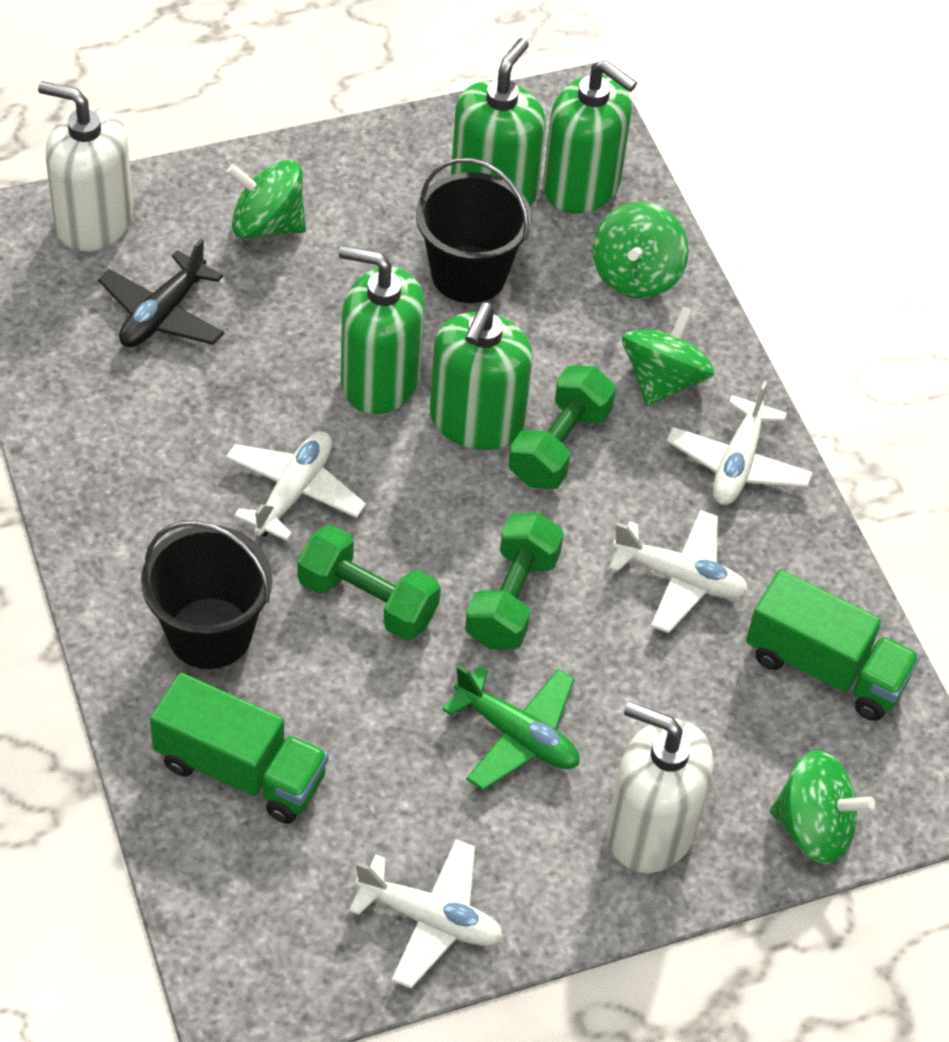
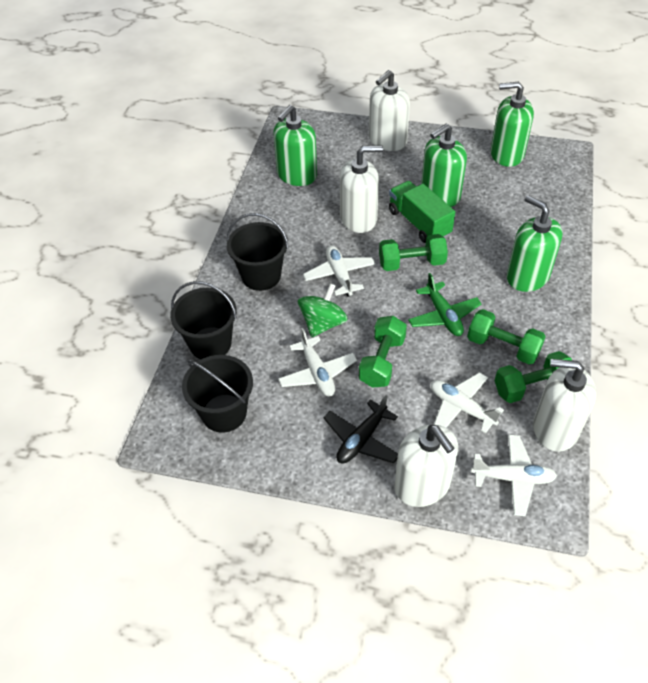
black bucket: [141,521,272,669] [416,158,532,303] = 2 -> [170,281,237,359] [182,355,253,433] [227,213,289,291] = 3
green dumbbell: [297,525,441,640] [465,513,564,650] [509,365,616,489] = 3 -> [359,316,407,388] [379,234,448,271] [467,309,546,365] [494,351,572,403] = 4
green spinning top: [227,160,306,239] [593,202,689,299] [622,306,715,406] [770,750,875,864] = 4 -> [298,283,348,337] = 1
green truck: [150,673,329,824] [746,570,920,721] = 2 -> [389,181,455,243] = 1
white soap dispenser: [38,81,133,251] [607,702,713,873] = 2 -> [340,146,383,233] [369,70,410,151] [395,425,458,507] [533,359,596,452] = 4

